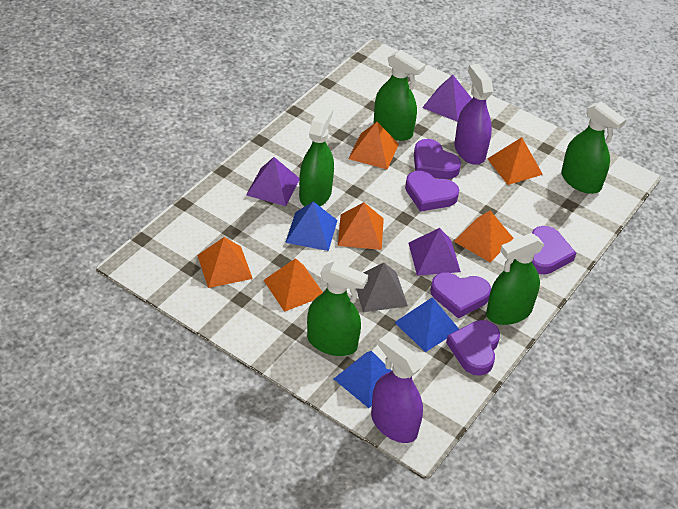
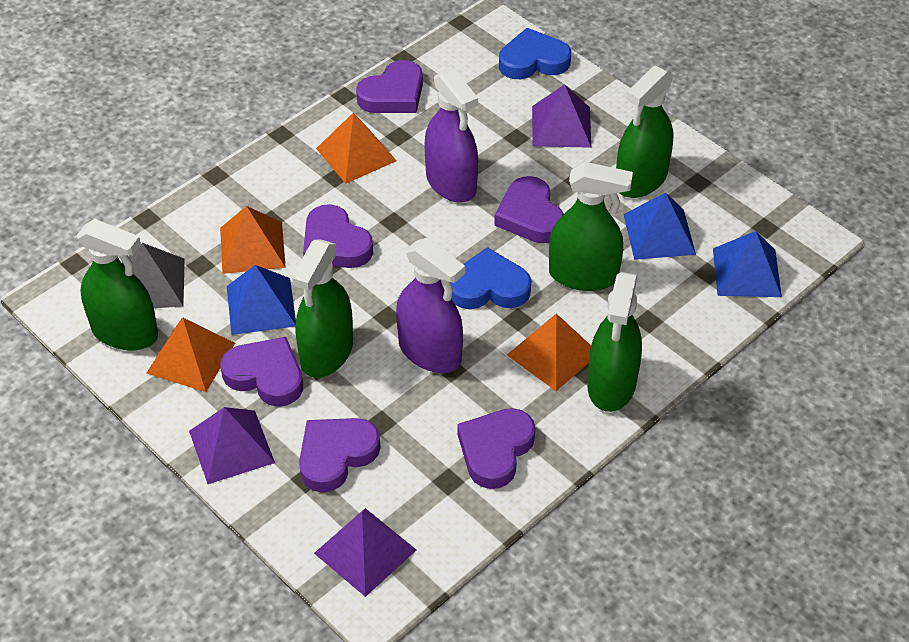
blue heart: none = 0 -> [450,247,531,309] [499,28,571,79] = 2
orange pyramid: [197,237,253,288] [264,258,323,312] [338,202,384,250] [348,122,399,169] [454,211,513,262] [487,137,543,185] = 6 -> [146,317,235,392] [220,206,286,274] [316,112,397,184] [507,313,591,391] = 4
purple heart: [405,171,459,212] [414,139,461,179] [430,272,491,319] [446,320,500,376] [532,226,576,274] = 5 -> [221,337,303,407] [299,418,380,492] [303,204,373,268] [356,60,423,113] [457,408,535,489] [494,176,564,243] = 6

